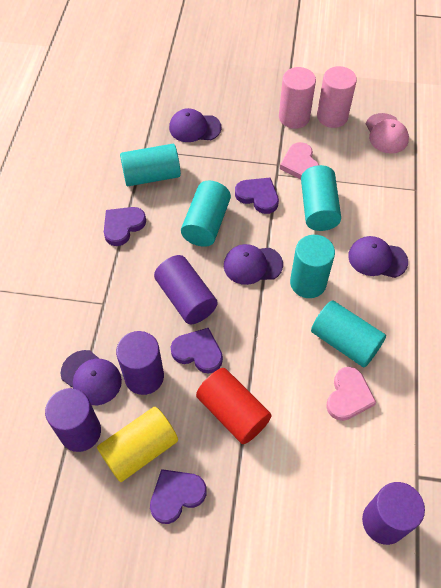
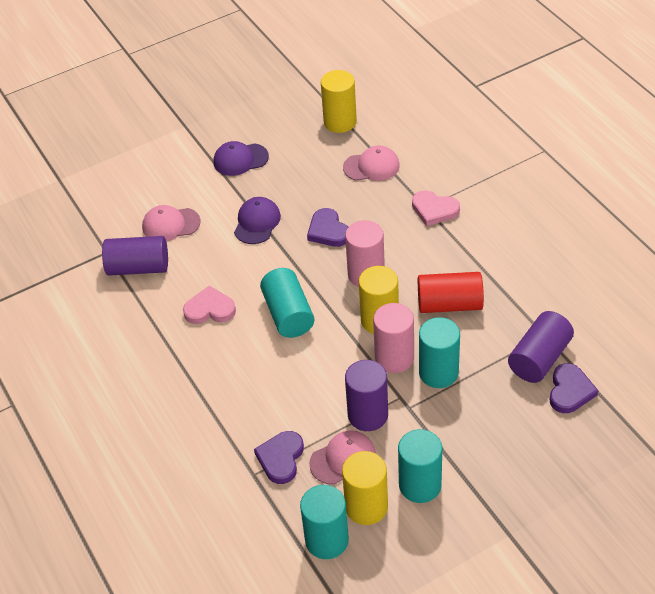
pink cap: [366,113,409,154] = 1 -> [142,205,201,241] [309,430,376,485] [343,146,400,181] = 3
purple cap: [61,350,122,405] [169,108,222,142] [224,244,283,285] [348,236,408,278] = 4 -> [213,141,269,176] [234,197,281,244] = 2
purple cylinder: [45,388,101,452] [116,331,164,395] [154,255,217,324] [362,482,425,545] = 4 -> [102,236,168,276] [345,360,388,431] [508,311,574,383] = 3
purple heart: [104,207,146,246] [150,469,207,524] [170,328,223,374] [235,178,279,214] = 4 -> [254,431,304,484] [307,208,348,247] [549,363,598,413] = 3
turquoise cylinder: [120,144,181,186] [181,181,231,247] [290,235,335,298] [301,165,341,231] [311,300,386,367] = 5 -> [260,268,314,338] [300,485,349,559] [398,429,442,503] [419,317,460,388] = 4
yellow cylinder: [97,407,178,482] = 1 -> [321,70,357,133] [342,451,388,525] [359,266,399,334] = 3

